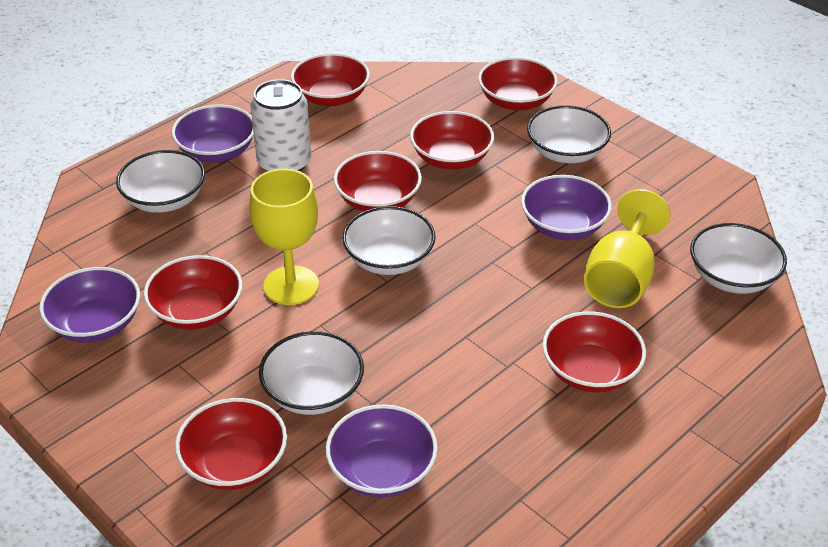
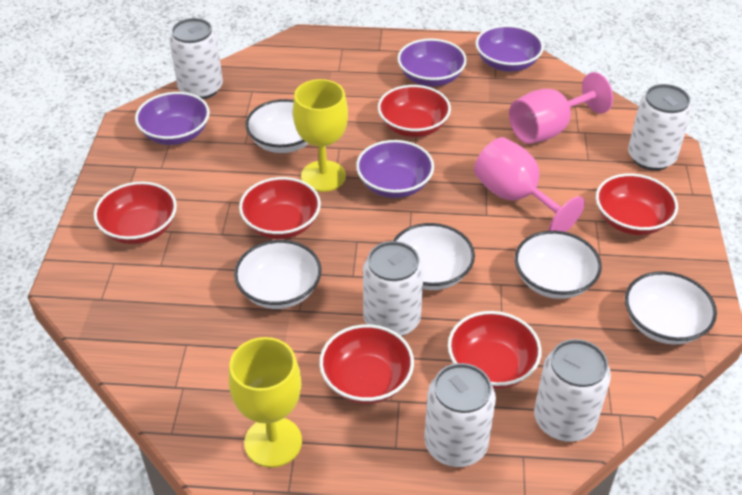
pink goblet: none = 0 -> [474,137,585,232] [509,72,613,144] = 2
red bowl: [144,255,242,330] [175,398,287,490] [291,53,370,106] [334,151,422,212] [410,111,494,170] [478,57,558,111] [542,311,646,392] = 7 -> [94,182,177,244] [239,177,321,239] [319,324,414,404] [378,85,451,137] [448,311,542,389] [596,173,678,235] = 6
white can: [250,79,311,172] = 1 -> [169,18,223,99] [363,241,424,336] [424,363,496,467] [534,339,611,442] [628,84,692,171] = 5

